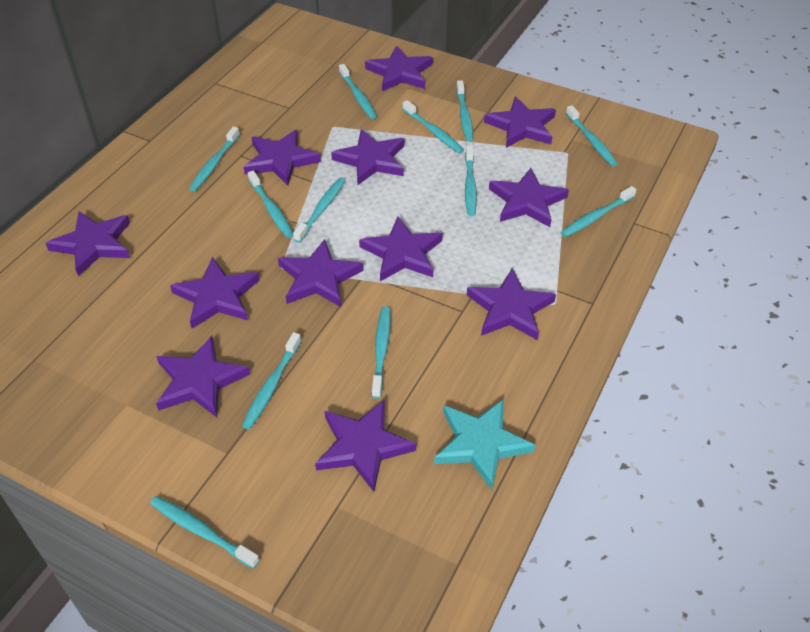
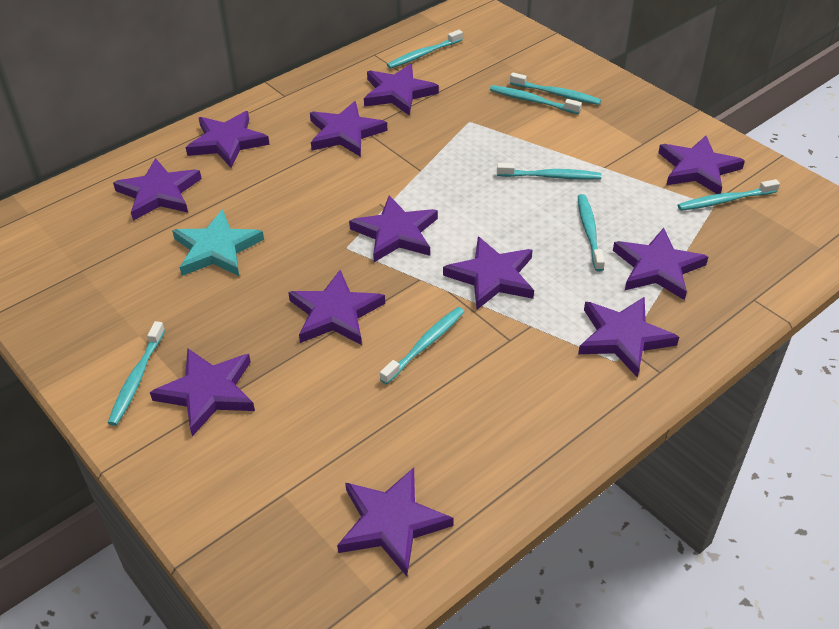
turquoise toothbrush: [150,496,260,569] [189,126,240,191] [242,332,301,429] [248,171,293,238] [293,178,346,243] [339,64,377,119] [372,306,391,398] [403,100,464,154] [456,80,473,142] [465,146,477,216] [560,186,637,237] [566,105,618,166] = 12 -> [108,321,165,426] [380,307,464,384] [387,30,463,69] [490,85,582,114] [497,163,601,180] [510,72,601,105] [578,194,605,271] [678,179,780,211] = 8

